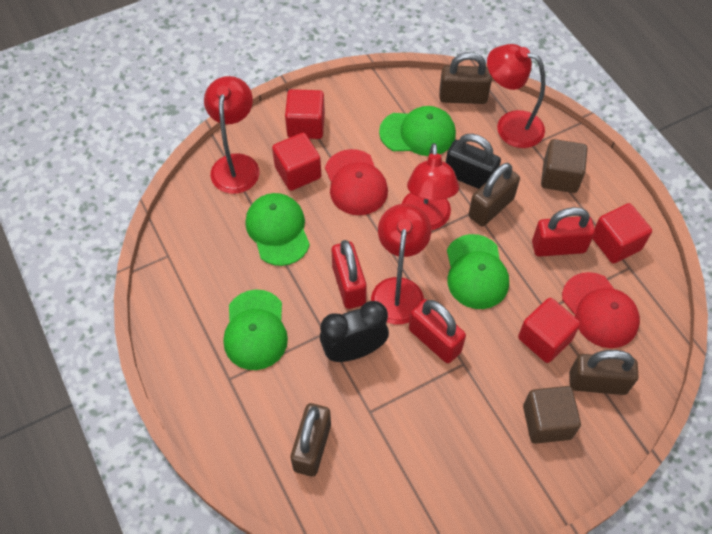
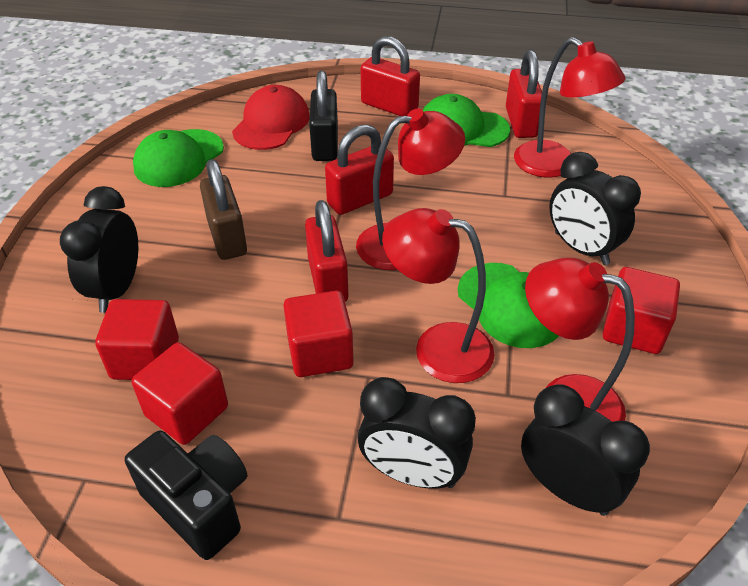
black camera: none = 0 -> [125,430,247,560] = 1
black clock: [320,301,389,362] = 1 -> [60,186,138,313] [358,377,476,489] [521,384,650,516] [549,152,641,265] = 4
brown cube: [523,386,581,444] [541,139,587,193] = 2 -> none = 0
brown padlock: [291,403,331,476] [439,52,492,104] [468,163,520,227] [569,350,638,395] = 4 -> [200,159,247,260] = 1
green cap: [224,290,288,370] [245,193,310,266] [379,106,456,156] [447,234,509,309] = 4 -> [133,129,224,187] [423,94,510,147] [458,263,559,348] = 3
red cap: [325,149,388,215] [562,272,640,348] = 2 -> [232,85,310,150] = 1
red padlock: [332,240,367,309] [409,299,466,363] [532,207,595,257] = 3 -> [305,200,348,302] [325,124,394,215] [361,36,420,116] [506,50,542,138] = 4

